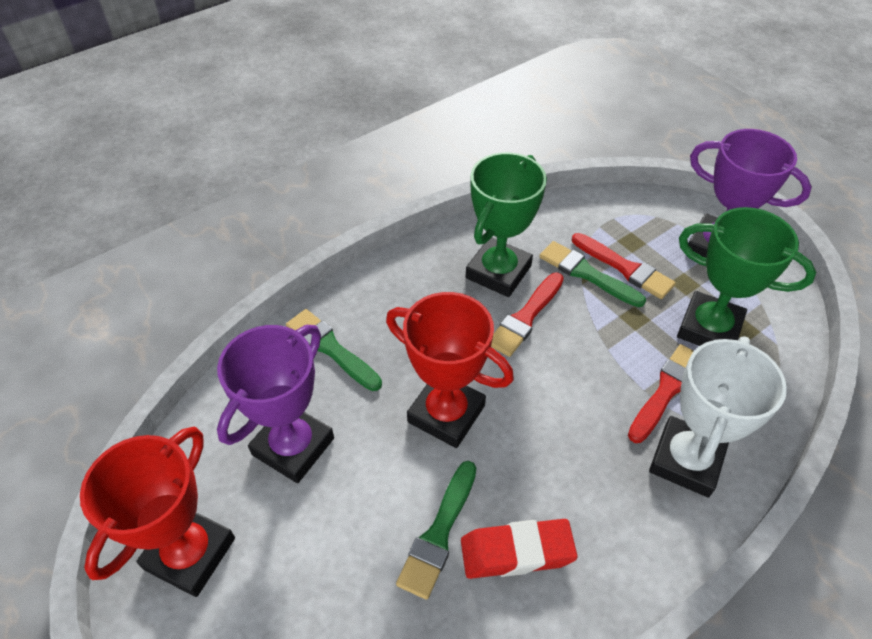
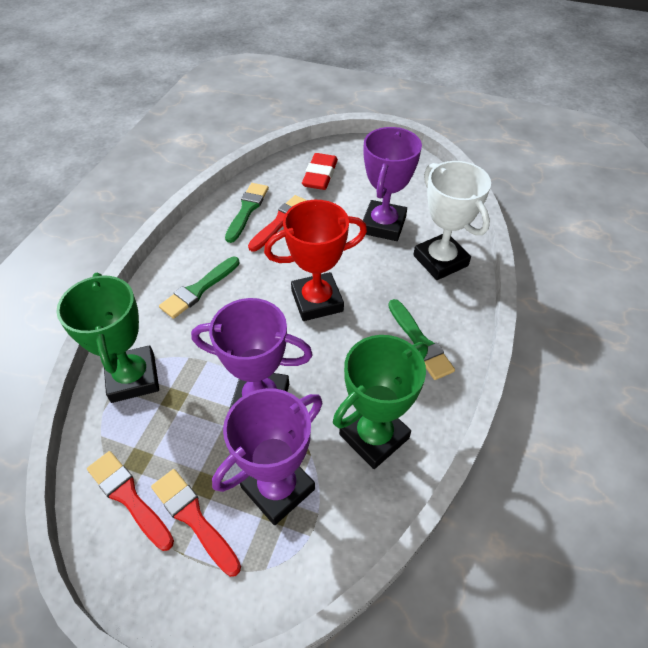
purple trophy: [217,325,334,483] [688,129,812,258] = 2 -> [191,298,313,410] [212,388,323,525] [363,127,422,241] = 3
red trophy: [80,427,235,597] [386,292,514,448] = 2 -> [264,200,367,321] = 1

